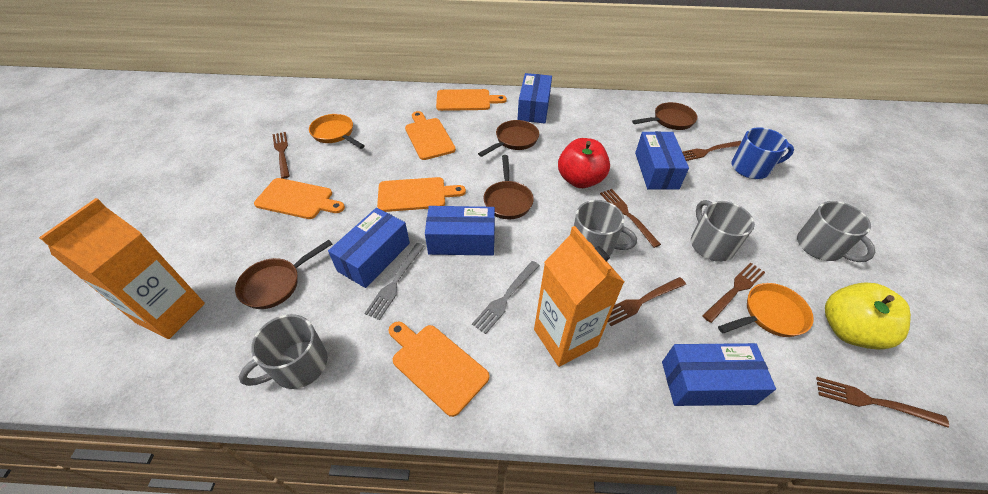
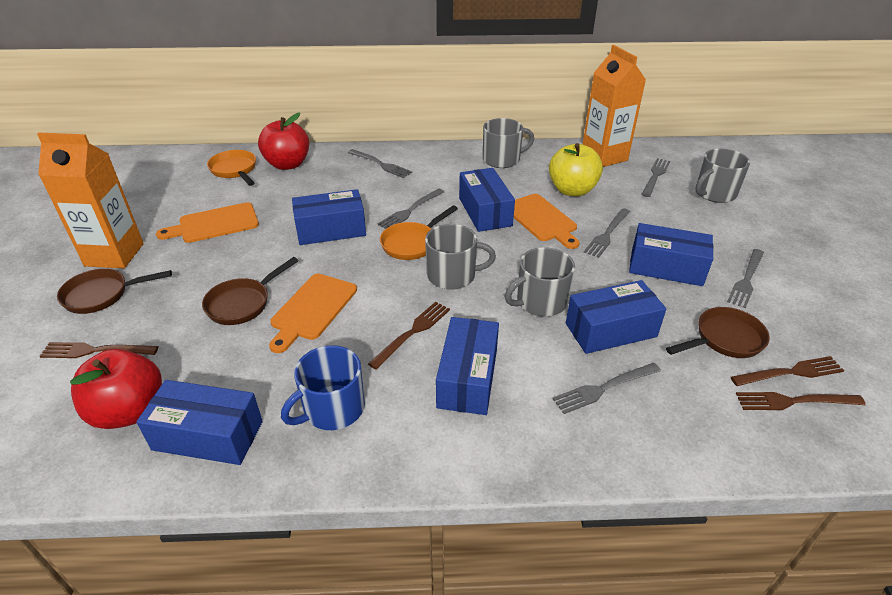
blue box: [328,208,410,288] [425,206,495,256] [517,73,552,123] [635,131,689,190] [662,343,776,406] = 5 -> [136,380,263,465] [292,189,366,245] [436,317,499,415] [459,168,515,232] [566,280,666,354] [629,223,713,286] = 6
brown fork: [273,132,290,179] [600,189,661,248] [608,277,686,326] [682,141,741,161] [702,262,765,323] [816,377,949,428] = 6 -> [39,342,158,358] [368,302,450,370] [731,356,844,386] [736,392,866,410] = 4
brown pan: [235,240,332,309] [478,120,539,157] [483,155,534,219] [632,102,698,130] = 4 -> [57,269,172,314] [202,257,298,325] [666,307,770,358] = 3
grey fork: [364,243,424,320] [472,261,540,334] = 2 -> [347,149,412,178] [378,189,444,229] [552,363,661,414] [584,208,630,258] [641,158,670,197] [727,249,764,308] = 6
orange cutting board: [254,178,345,219] [377,177,466,212] [389,321,489,417] [405,111,456,160] [436,89,507,111] = 5 -> [156,202,259,243] [269,274,357,353] [514,194,580,249] = 3
red apple: [558,138,610,188] = 1 -> [70,349,162,429] [258,113,309,170] = 2

